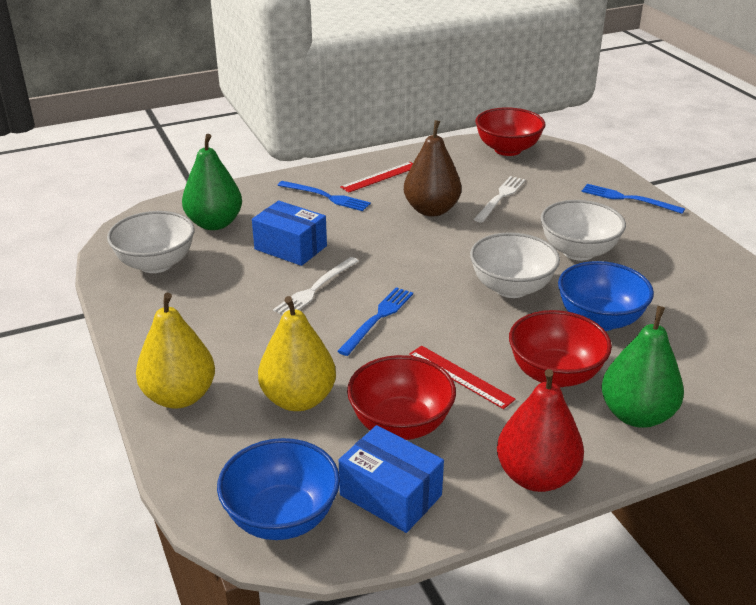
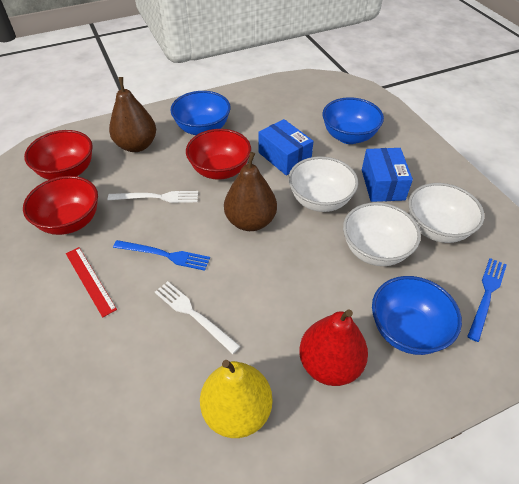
blue bowl: [217,438,340,540] [558,261,654,331] = 2 -> [171,91,231,135] [323,97,384,144] [372,276,462,355] = 3
blue fork: [277,181,371,211] [337,287,413,356] [581,184,685,214] = 3 -> [113,240,210,271] [467,258,507,342] = 2
brown pear: [404,120,462,216] = 1 -> [109,77,156,152] [224,152,277,231] = 2
green pear: [182,134,242,230] [601,306,684,428] = 2 -> none = 0
red ruler: [340,162,413,193] [409,346,516,409] = 2 -> [66,247,117,317] = 1
yellow pear: [136,292,215,408] [258,296,336,411] = 2 -> [200,360,272,438] = 1

